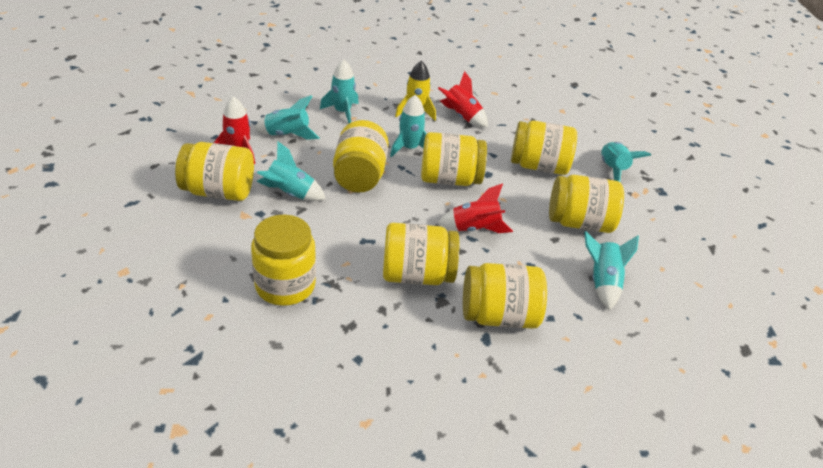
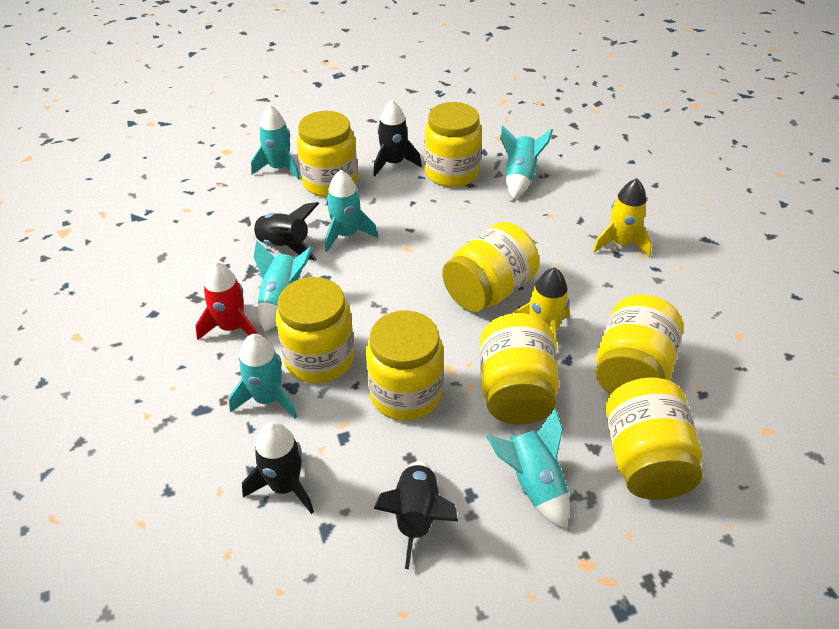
black rocket: none = 0 -> [242,422,314,514] [250,202,319,261] [373,100,422,176] [374,461,458,569] = 4
red rocket: [213,96,255,164] [438,71,488,127] [438,183,513,233] = 3 -> [195,262,257,340] = 1
yellow rocket: [395,61,436,121] = 1 -> [513,267,569,351] [593,178,652,257] = 2

